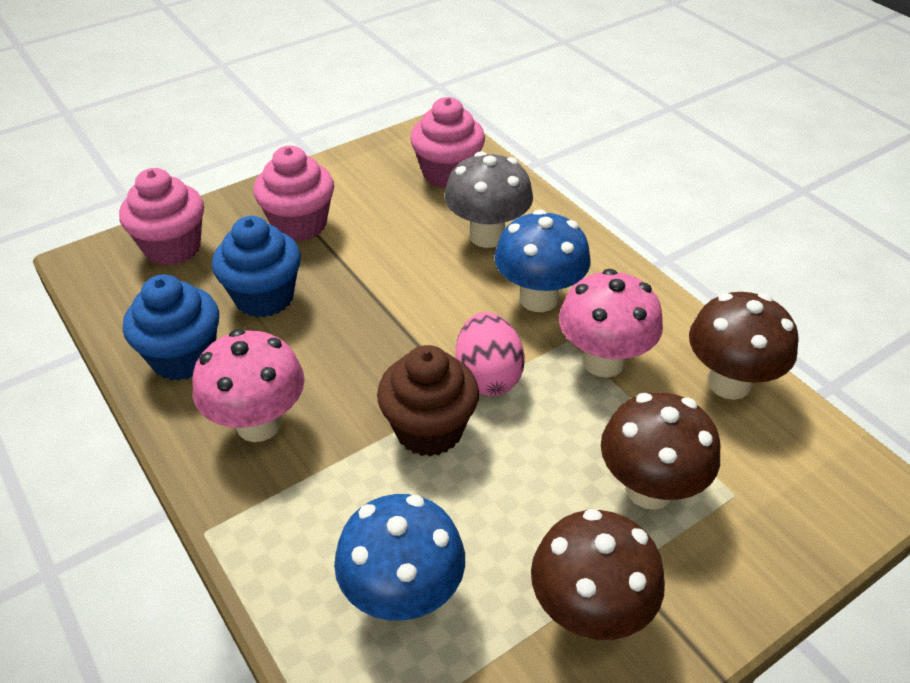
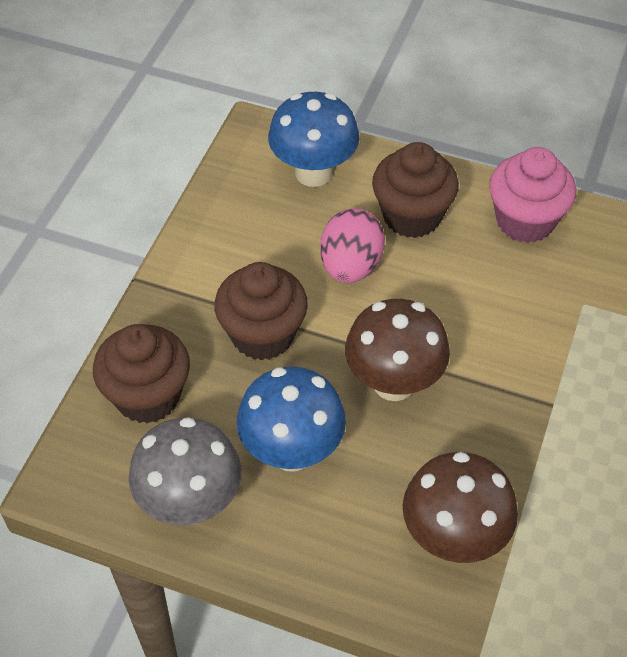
blue cupcake: [123,274,219,381] [212,216,301,318] = 2 -> none = 0
brown cupcake: [377,345,479,457] = 1 -> [93,324,190,424] [214,262,308,361] [372,142,459,238] = 3
brown mushroom: [531,509,665,640] [601,392,720,510] [689,292,799,400] = 3 -> [345,299,450,401] [403,452,518,563] = 2
pink cupcake: [119,168,204,266] [254,146,334,241] [410,97,485,188] = 3 -> [489,147,576,243] = 1
pink mushroom: [193,329,305,442] [559,269,663,378] = 2 -> none = 0

